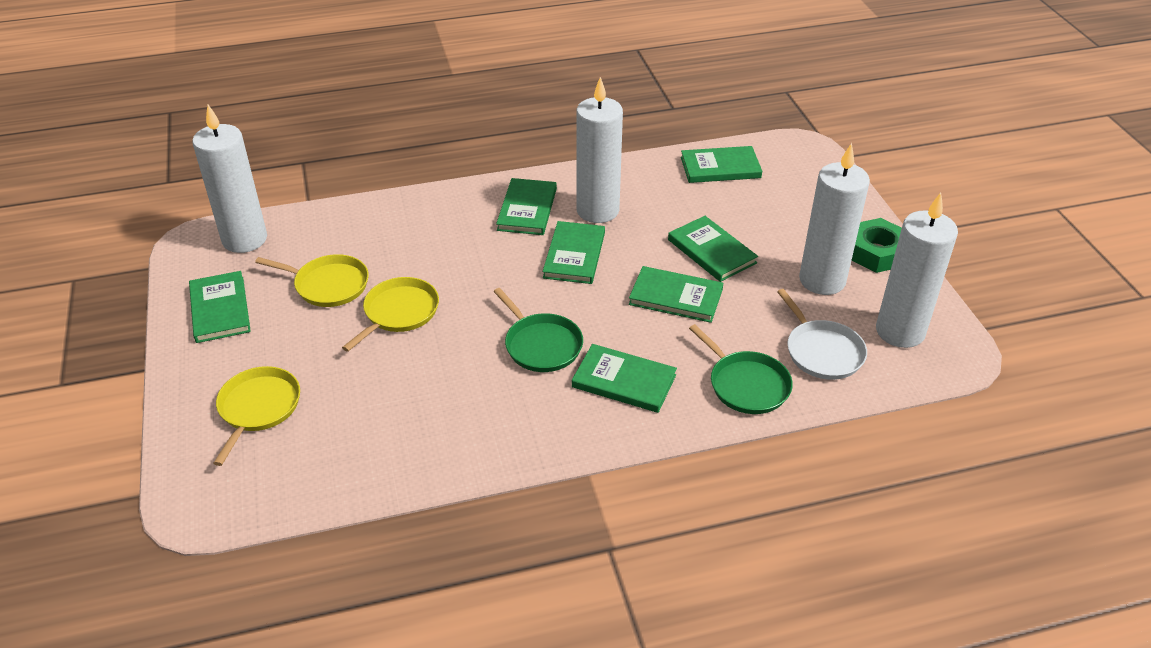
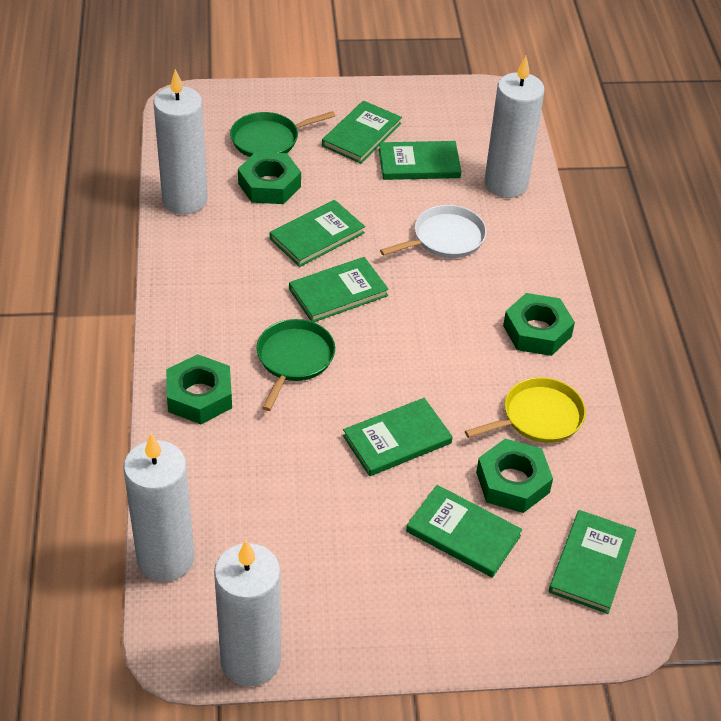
green nut: [851,218,902,273] = 1 -> [166,354,232,424] [238,152,301,204] [476,439,553,513] [503,293,575,356] = 4
yellow pan: [213,366,300,466] [255,254,369,307] [342,277,439,352] = 3 -> [465,377,586,443] = 1

